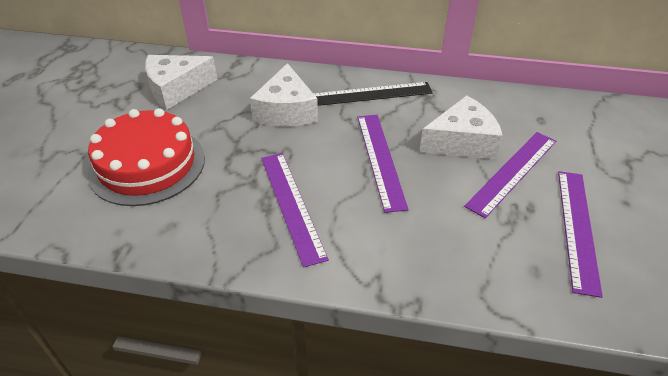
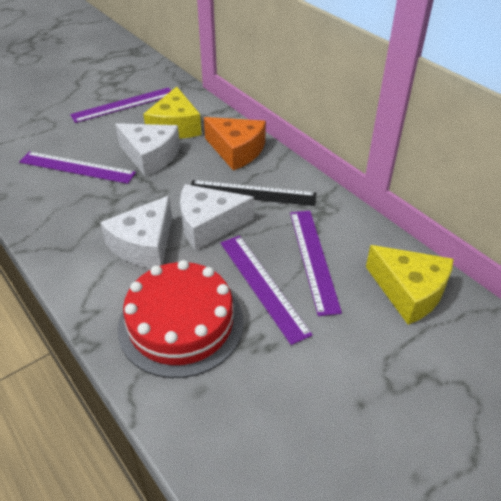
orange cheese: none = 0 -> [204,117,266,170] = 1
yellow cheese: none = 0 -> [143,87,202,139] [366,245,454,325] = 2

